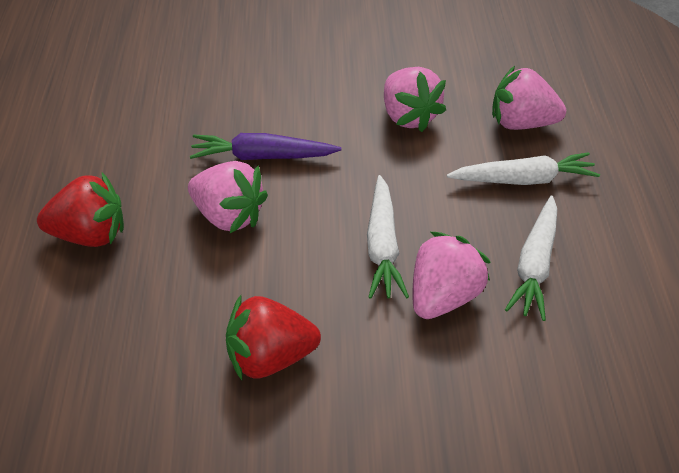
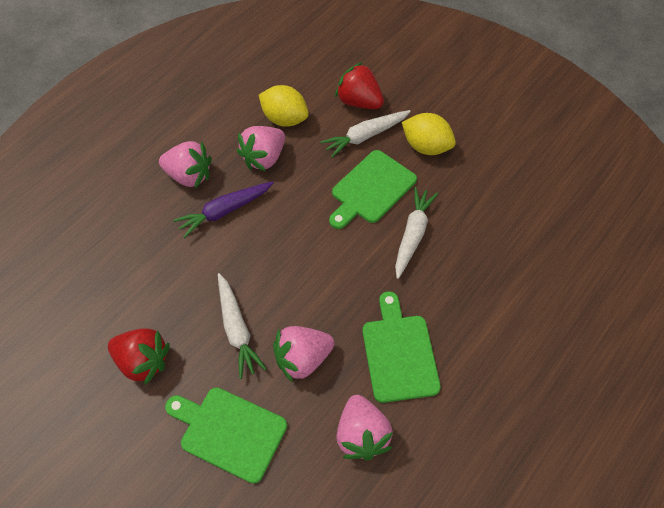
green cutting board: none = 0 -> [165,387,287,484] [329,150,417,229] [362,291,441,403] = 3
yellow lemon: none = 0 -> [259,85,309,127] [402,113,456,155] = 2

